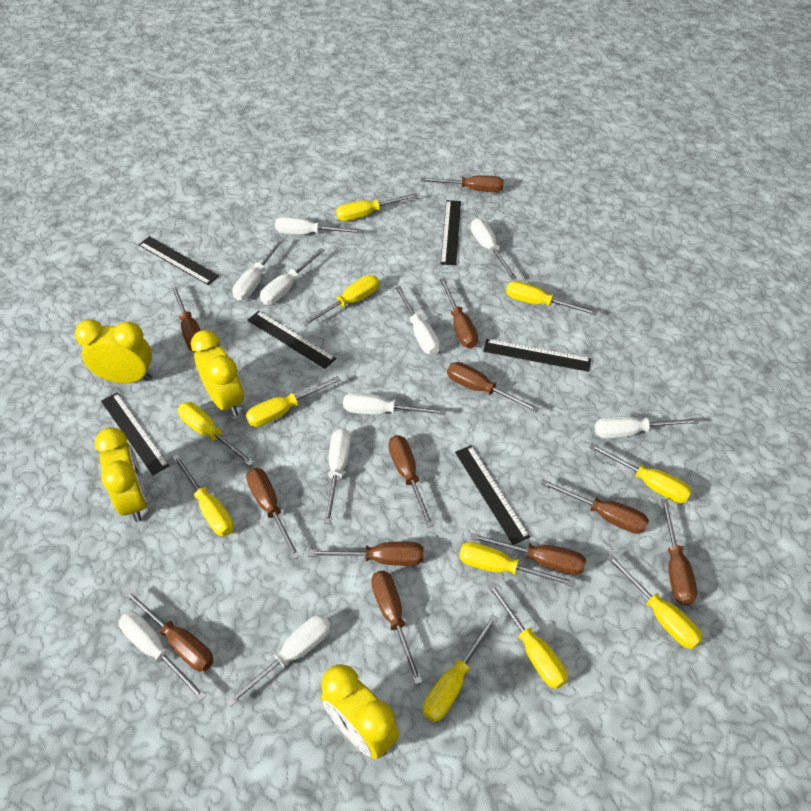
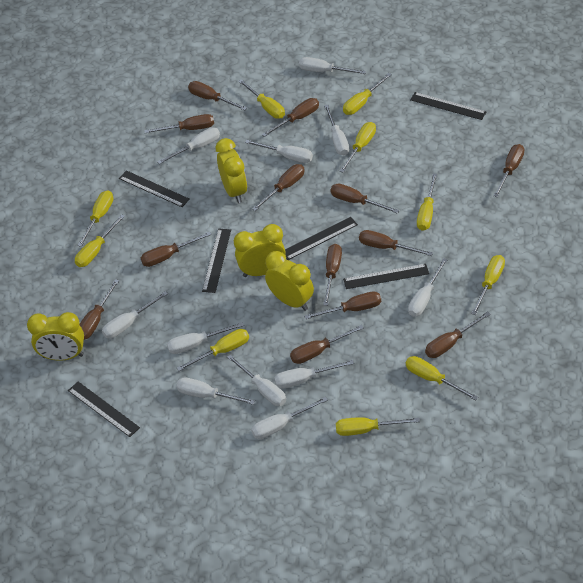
brown screwdriver: [124,590,214,671] [171,284,201,352] [246,468,300,559] [308,542,424,566] [371,571,422,685] [389,435,434,527] [421,175,504,192] [440,278,478,348] [447,362,539,413] [471,533,586,575] [541,479,649,534] [661,499,697,605] = 12 -> [80,279,119,340] [141,232,212,267] [144,114,214,133] [188,81,247,111] [252,164,305,211] [262,98,319,137] [290,325,364,364] [304,291,381,319] [323,244,342,306] [330,184,399,214] [359,230,433,256] [425,311,491,358] [494,144,524,198] = 13
white screwdriver: [119,612,207,701] [226,615,331,707] [232,238,284,301] [260,248,325,305] [275,216,362,234] [324,428,351,524] [343,392,446,415] [395,286,440,355] [471,218,517,279] [595,416,699,439] = 10 -> [102,291,168,339] [157,127,220,164] [167,322,244,354] [176,378,255,405] [227,354,286,406] [245,140,313,163] [251,397,328,439] [274,360,354,389] [299,57,366,74] [324,105,349,155] [408,258,447,317] = 11
yellow screwdriver: [172,454,234,536] [178,402,254,466] [246,376,340,427] [302,275,379,326] [336,193,418,221] [423,614,498,722] [459,542,575,587] [487,583,568,689] [506,281,598,316] [589,443,692,503] [607,554,703,649] = 11 -> [75,214,125,267] [77,190,113,247] [177,329,249,371] [238,79,285,119] [336,417,420,436] [339,122,376,172] [343,73,392,115] [406,356,478,401] [417,173,437,231] [471,255,505,315] = 10

